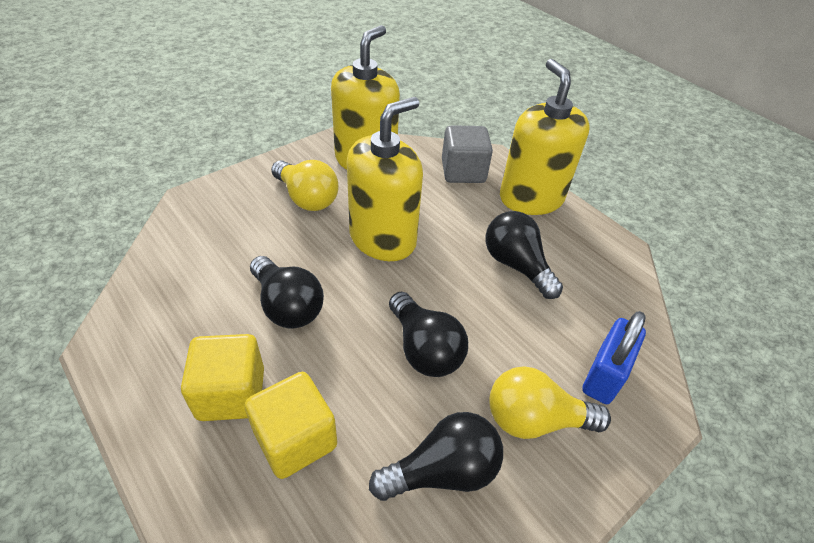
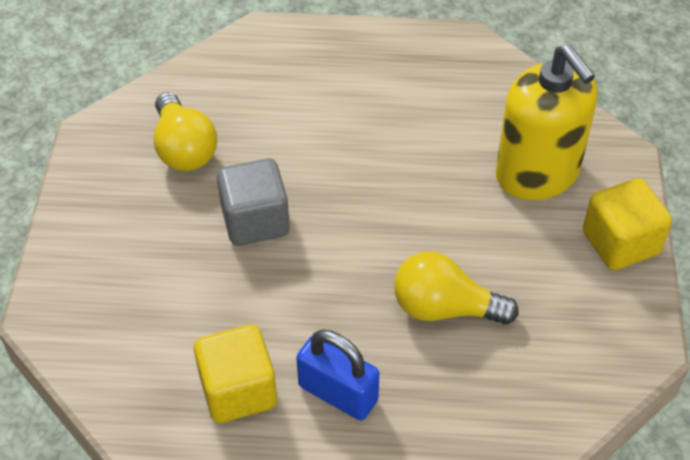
black light bulb: [250,256,324,328] [369,412,503,501] [389,292,468,377] [486,211,563,299] = 4 -> none = 0
yellow soap dispenser: [331,25,400,170] [347,97,423,261] [500,59,590,215] = 3 -> [496,45,597,200] = 1

